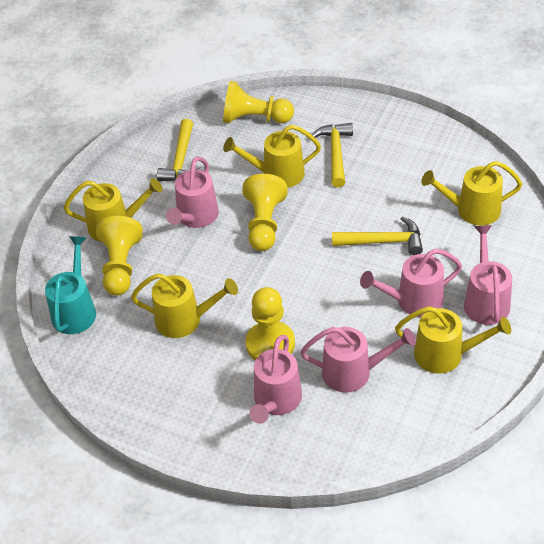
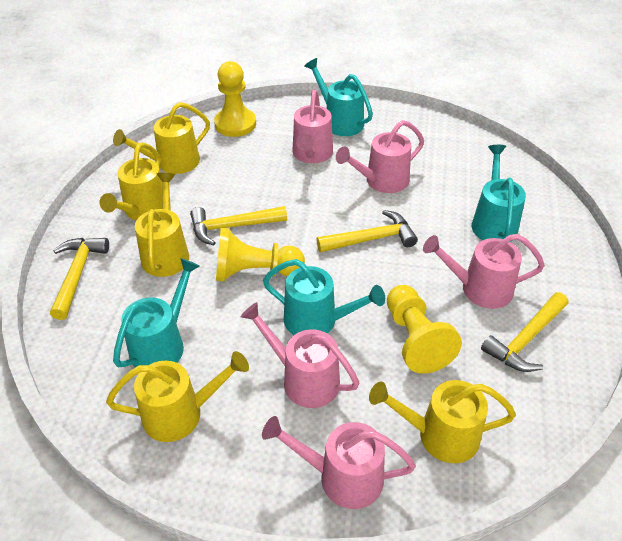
turquoise watering can: [45,236,96,334] = 1 -> [113,258,200,368] [263,259,385,335] [305,58,373,136] [472,145,526,242] = 4
yellow hammer: [157,119,202,181] [312,123,353,187] [332,216,423,255] = 3 -> [50,238,109,320] [190,206,287,246] [316,210,418,252] [481,292,568,372] = 4
yellow pawn: [96,216,143,296] [223,81,294,123] [242,174,288,251] [245,287,295,361] = 4 -> [214,61,256,137] [216,228,305,281] [387,285,462,374] = 3

